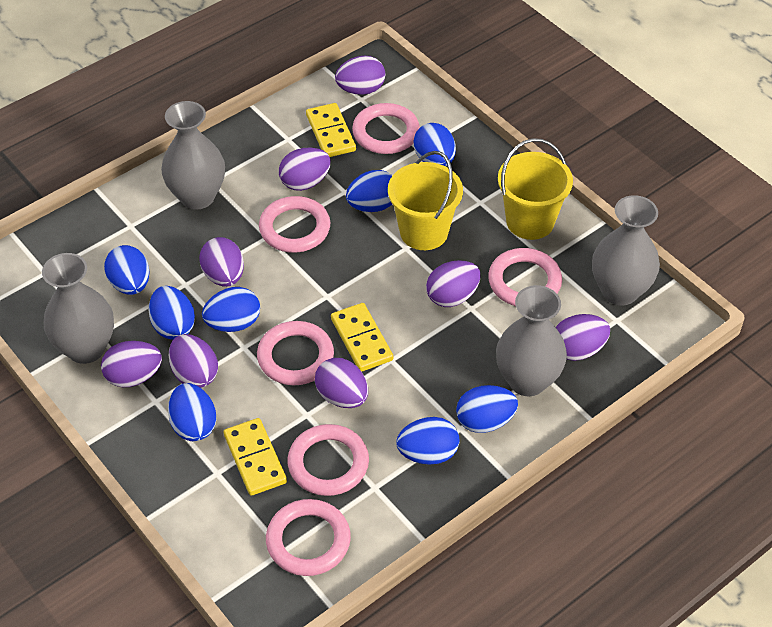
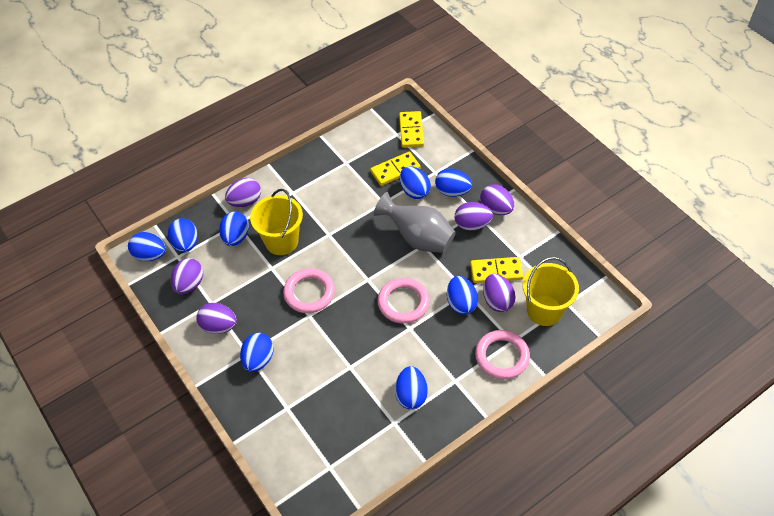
grey vase: [42,253,114,364] [161,101,225,210] [496,285,567,396] [592,195,660,305] = 4 -> [374,192,456,253] = 1
pink ring: [257,321,334,385] [259,196,330,253] [266,499,351,576] [287,424,369,496] [352,103,420,154] [488,248,562,306] = 6 -> [283,268,335,313] [378,278,430,323] [475,330,530,379] = 3
purple egg: [101,341,162,387] [169,334,218,388] [199,237,244,287] [279,148,331,191] [315,358,368,408] [335,55,385,95] [426,260,481,307] [556,314,610,361] = 8 -> [171,258,203,294] [197,303,237,334] [225,178,261,207] [454,202,493,231] [480,184,514,215] [483,274,516,312] = 6

